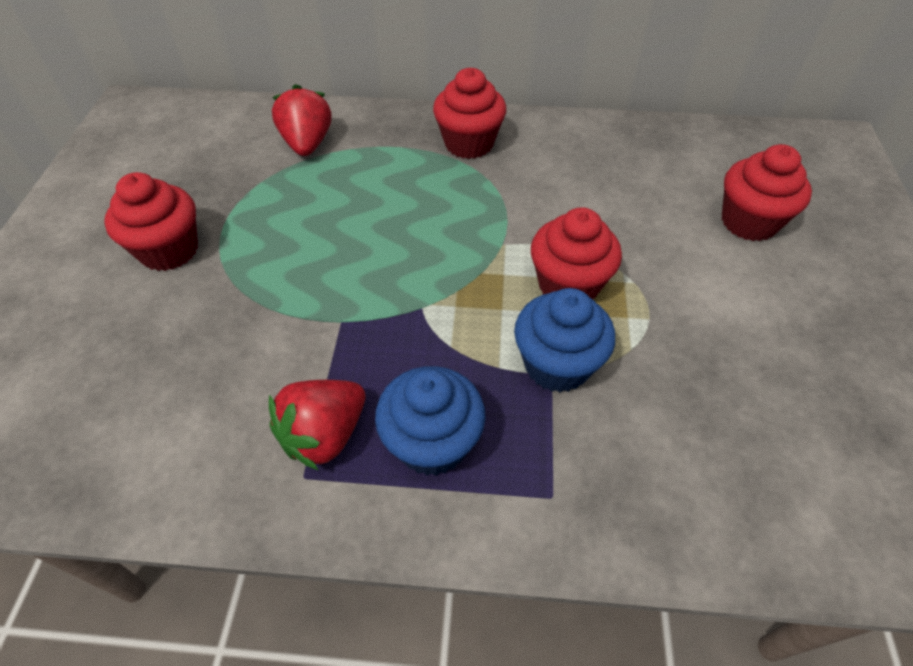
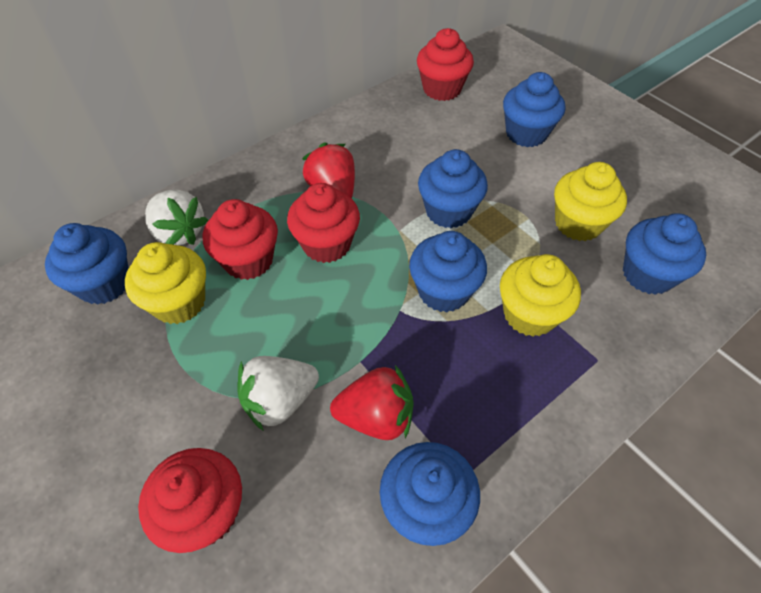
blue cupcake: [375,366,486,476] [514,288,615,393] = 2 -> [45,223,129,305] [380,442,480,546] [409,231,487,312] [418,149,488,228] [503,72,565,147] [623,213,706,295] = 6
white strawberry: none = 0 -> [145,190,208,245] [237,356,319,431] = 2
yellow cupcake: none = 0 -> [125,242,206,324] [500,254,581,337] [554,162,627,241] = 3

